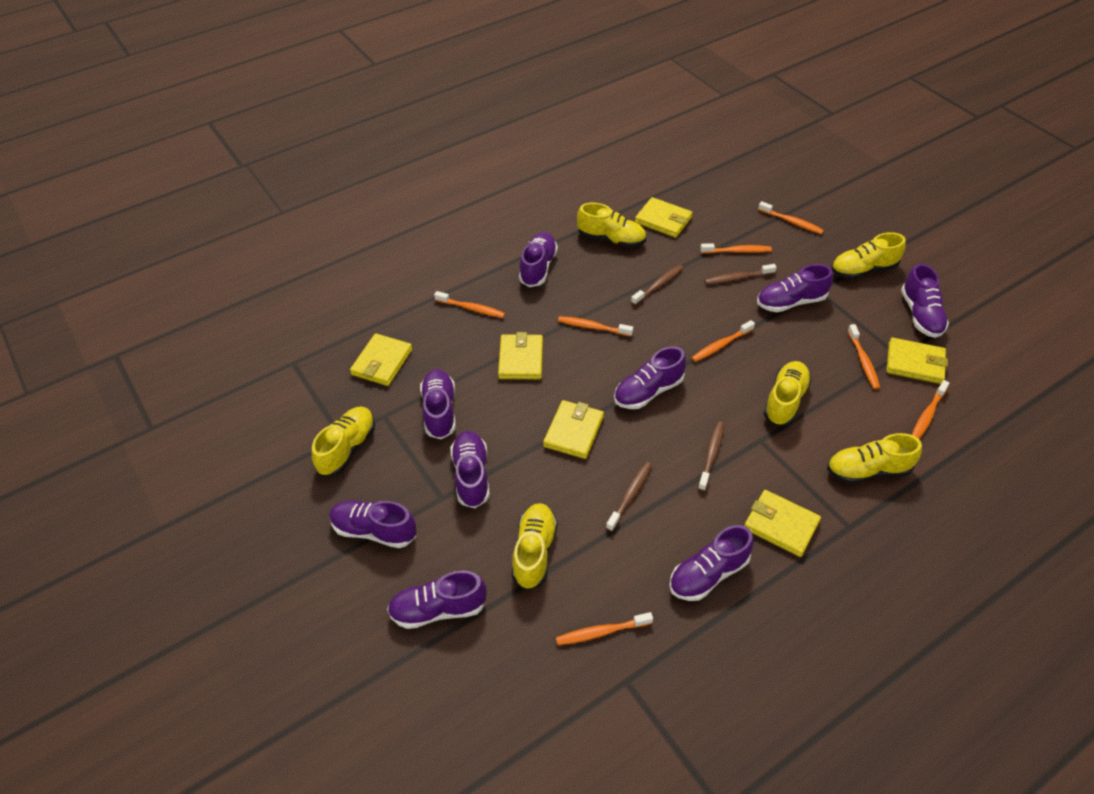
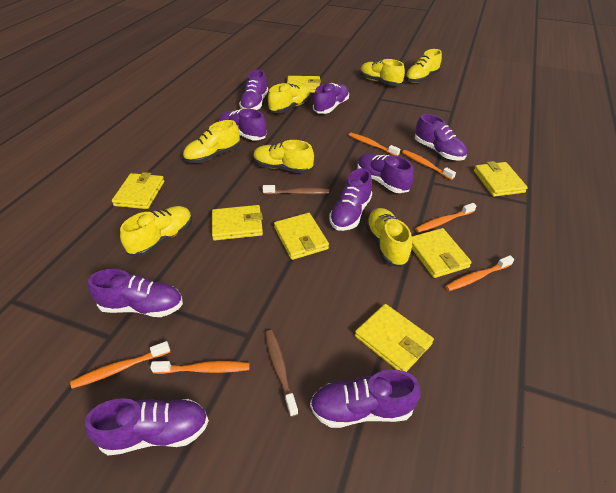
brown toothbrush: [606,462,652,531] [631,265,683,305] [698,422,724,491] [705,264,777,285] = 4 -> [263,185,329,195] [265,330,299,417] = 2
orange toothbrush: [434,291,505,318] [556,612,653,645] [558,316,633,336] [691,320,755,362] [700,243,772,254] [758,201,824,234] [848,324,880,389] [912,380,949,439] = 8 -> [70,341,170,389] [150,361,250,374] [349,133,400,156] [402,150,456,180] [415,203,476,233] [445,255,514,291] = 6
yellow shoe: [312,407,375,477] [512,503,558,590] [577,203,646,247] [763,361,812,426] [827,433,922,484] [831,232,906,279] = 6 -> [120,206,192,257] [183,120,240,163] [253,140,314,174] [268,83,310,113] [360,59,405,86] [365,208,412,267] [405,49,442,83] = 7
yellow wallet: [350,333,412,386] [498,332,543,379] [543,400,604,459] [635,197,693,238] [744,490,821,557] [886,338,948,384] = 6 -> [112,172,164,209] [212,205,263,241] [274,213,329,260] [287,76,321,93] [355,304,434,372] [411,228,472,278] [474,161,528,197] = 7

